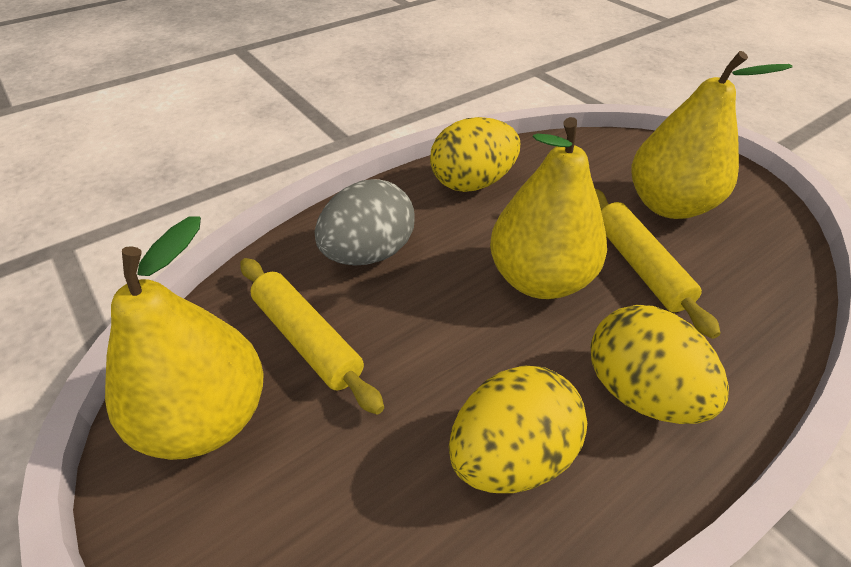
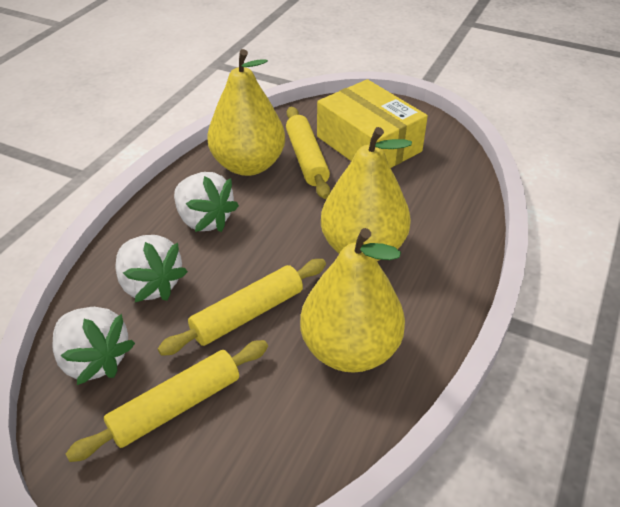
grey egg: [315,179,415,266] = 1 -> none = 0
white strawberry: none = 0 -> [53,307,135,385] [115,235,188,302] [174,172,239,232] = 3
yellow box: none = 0 -> [317,79,428,168] = 1
yellow egg: [430,117,520,192] [449,365,587,493] [590,305,729,424] = 3 -> none = 0
yellow rolling pin: [240,258,384,415] [595,189,721,339] = 2 -> [66,340,268,462] [158,259,326,356] [286,107,330,199] = 3

